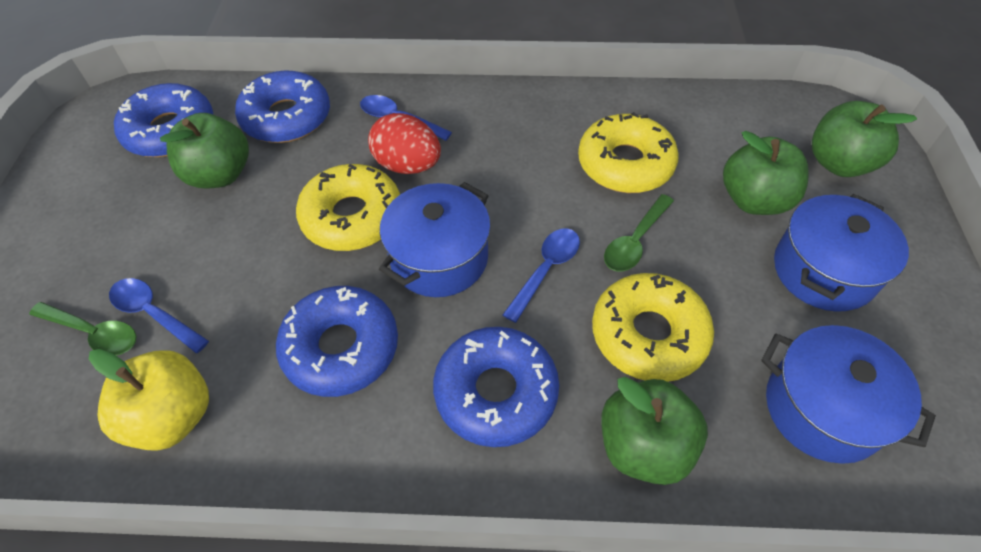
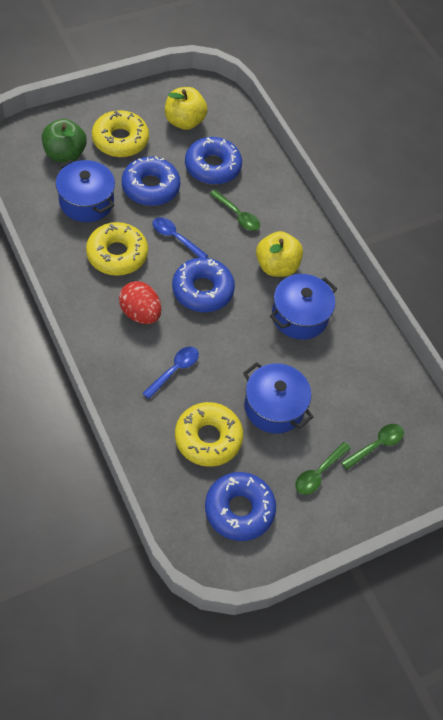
blue spoon: [109,278,209,353] [360,95,452,141] [503,228,580,323] = 3 -> [143,346,199,399] [152,217,208,258] = 2
green apple: [160,113,249,188] [601,377,708,485] [723,131,809,215] [812,101,917,177] = 4 -> [42,119,87,163] = 1
green spoon: [29,302,136,355] [604,194,674,272] = 2 -> [210,190,260,231] [295,442,351,495] [341,424,404,470] = 3
yellow apple: [89,349,209,451] = 1 -> [165,87,207,130] [256,231,303,277] = 2

